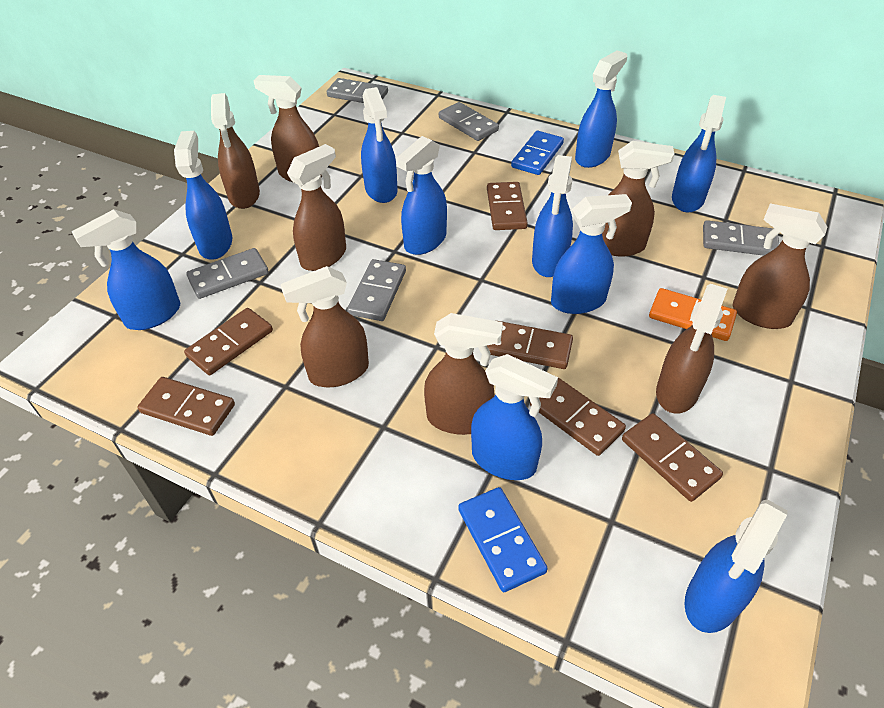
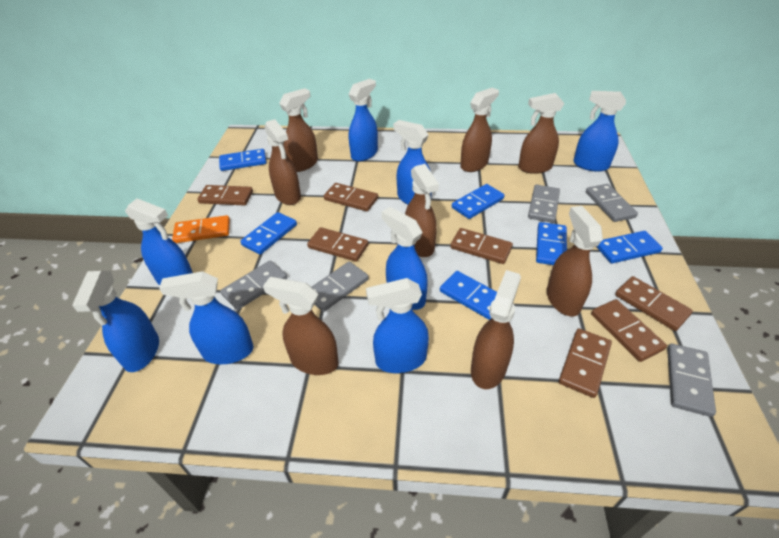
blue domino: [458,487,548,592] [511,131,564,175] = 2 -> [219,149,266,171] [240,212,297,255] [440,271,497,320] [452,184,504,219] [536,222,567,265] [597,231,663,264] = 6
blue spray bottle: [71,209,180,330] [174,131,232,260] [361,87,398,203] [396,136,447,255] [471,354,558,480] [532,155,573,277] [551,194,632,314] [575,50,627,168] [672,95,726,213] [684,499,788,633] = 10 -> [72,271,159,372] [125,198,193,285] [159,271,254,364] [349,79,378,162] [366,278,429,373] [381,207,428,310] [393,120,432,205] [573,91,626,172] = 8
brown domino: [137,377,235,436] [184,308,273,375] [487,182,528,230] [487,321,573,369] [530,378,626,456] [622,413,723,502] = 6 -> [197,185,253,206] [307,227,368,262] [324,183,378,211] [450,228,513,264] [559,328,612,398] [591,299,667,362] [615,276,693,331] = 7

